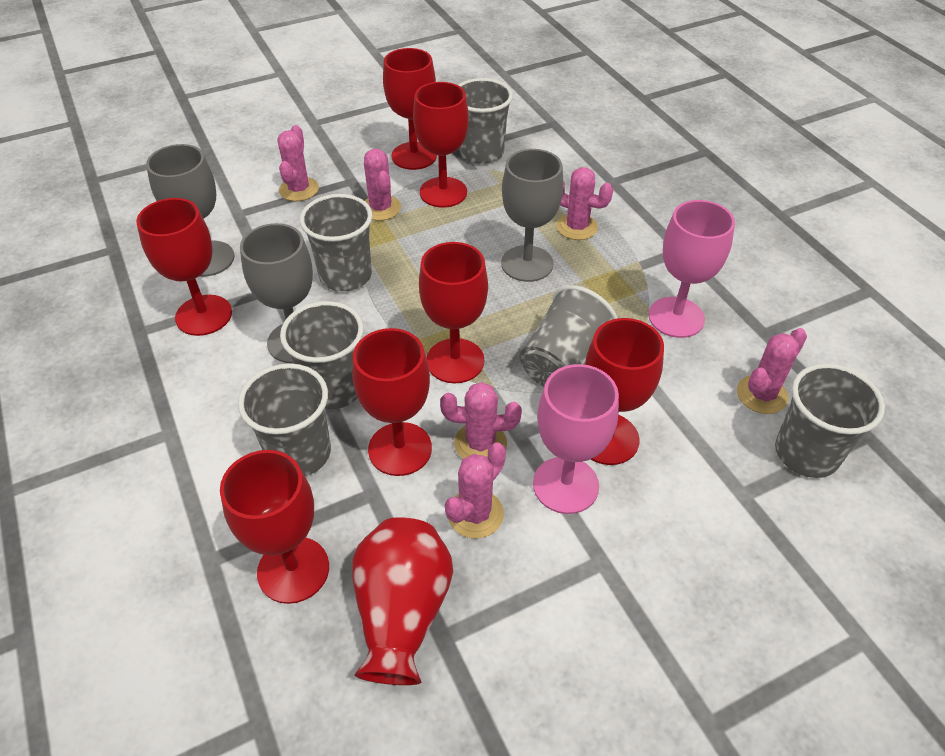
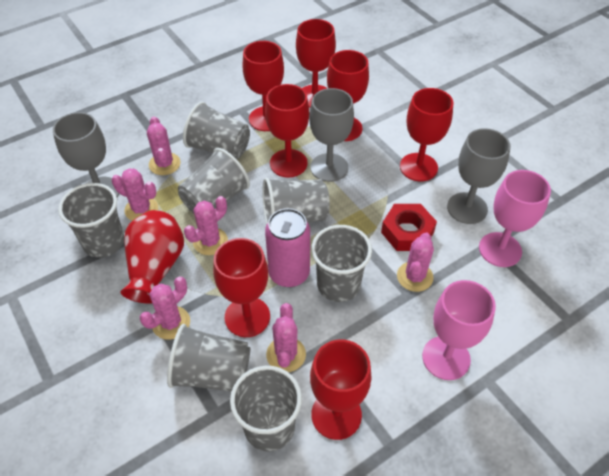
grey cup: [238,364,331,476] [280,301,364,410] [300,194,373,291] [458,78,513,164] [520,285,618,386] [775,364,885,478] = 6 -> [58,183,124,258] [167,324,251,392] [178,148,250,214] [183,102,250,159] [230,366,302,452] [262,178,330,225] [311,225,372,302] = 7
pink can: none = 0 -> [265,208,310,287] = 1
red nut: none = 0 -> [381,204,437,251] = 1

